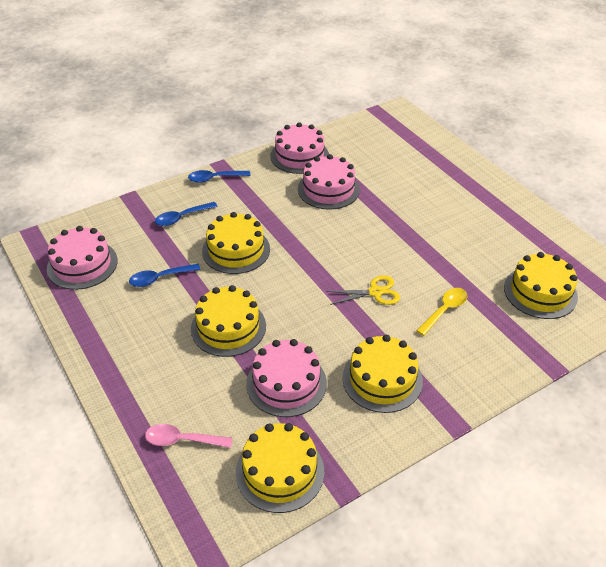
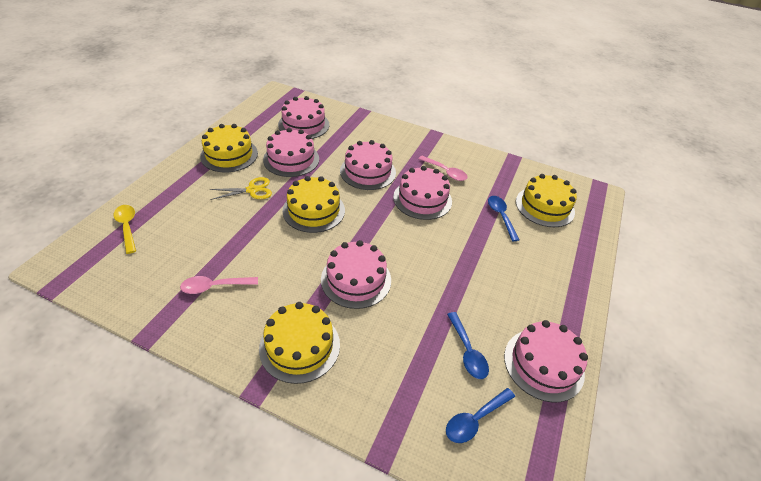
pink cake: [47,226,118,290] [246,339,327,417] [270,122,329,174] [298,154,360,210] = 4 -> [263,128,319,177] [278,96,329,139] [321,240,391,309] [340,140,396,190] [393,166,452,220] [504,320,588,403] = 6
pink spoon: [145,424,232,448] = 1 -> [180,276,258,294] [418,156,468,181] = 2
yellow cake: [191,285,266,357] [202,212,270,274] [236,423,324,513] [342,335,423,413] [504,252,578,319] = 5 -> [200,124,258,173] [259,302,340,384] [283,176,345,233] [516,174,577,227] = 4

